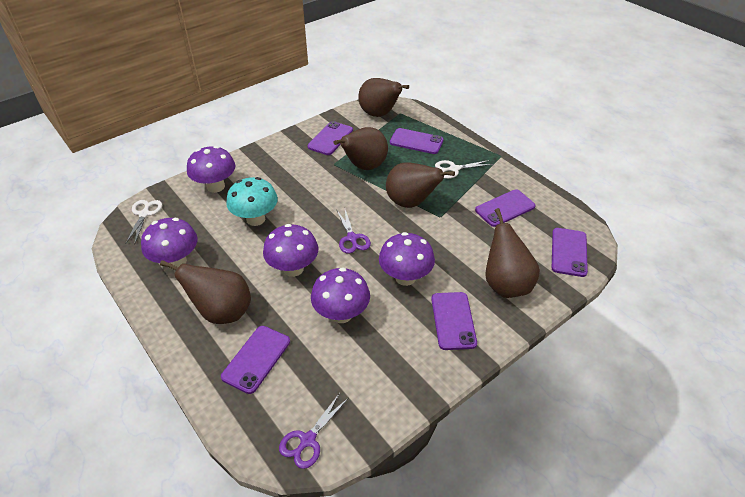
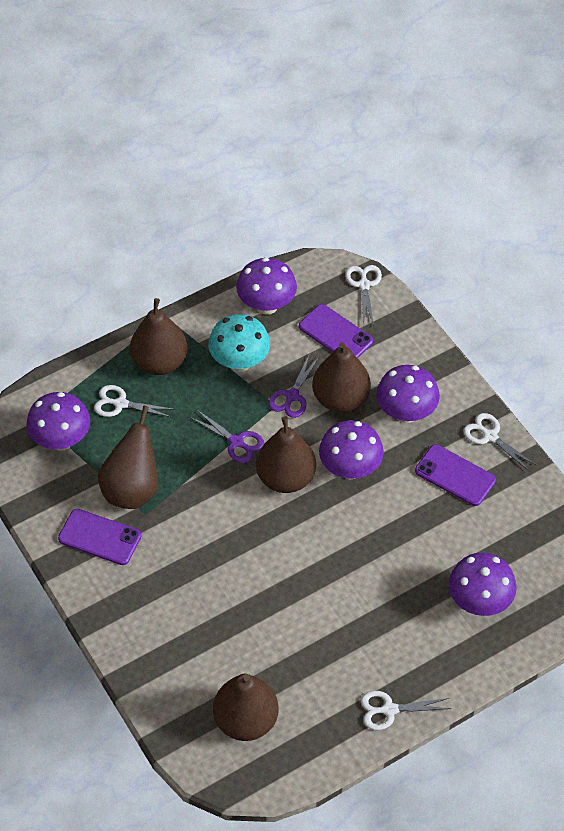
purple phone: [221,326,290,394] [307,121,353,155] [390,128,443,154] [431,292,477,350] [475,189,536,227] [552,228,588,277] = 6 -> [58,509,141,565] [299,304,373,358] [415,445,496,506] = 3
white scissors: [125,200,162,245] [435,160,493,179] = 2 -> [94,385,175,417] [345,265,382,326] [361,691,451,730] [463,413,537,472] = 4

